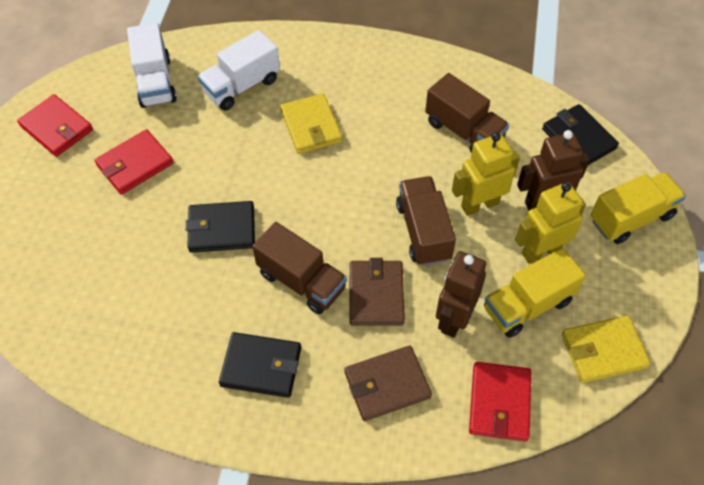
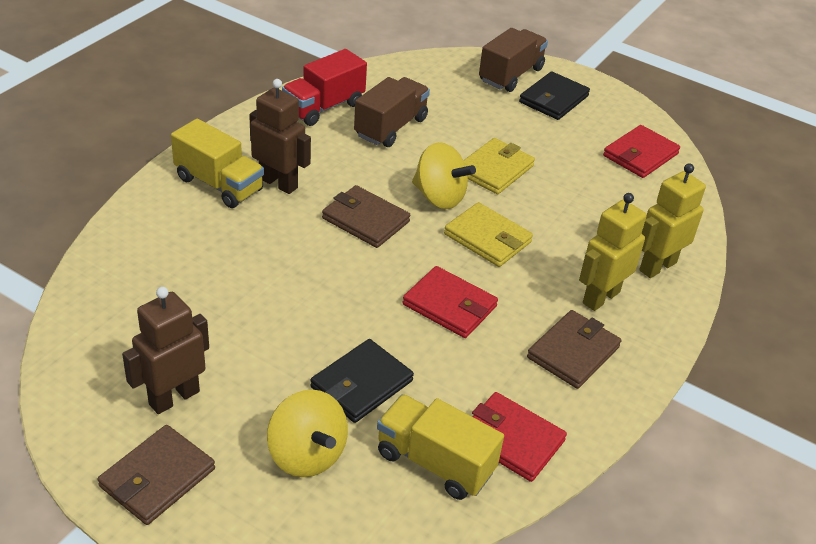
black wallet: [186,201,255,253] [219,332,301,398] [542,104,619,165] = 3 -> [310,339,414,423] [519,71,590,120] = 2
brown truck: [252,222,347,314] [396,176,456,266] [425,73,509,153] = 3 -> [354,77,430,147] [479,28,548,92] = 2
brown wallet: [344,345,432,421] [349,258,405,325] = 2 -> [97,425,215,525] [322,185,410,248] [527,310,621,389] = 3
red truck: none = 0 -> [282,49,367,126] = 1
white truck: [127,23,177,108] [197,30,280,110] = 2 -> none = 0
yellow spinning top: none = 0 -> [267,390,348,477] [412,142,476,209] = 2

